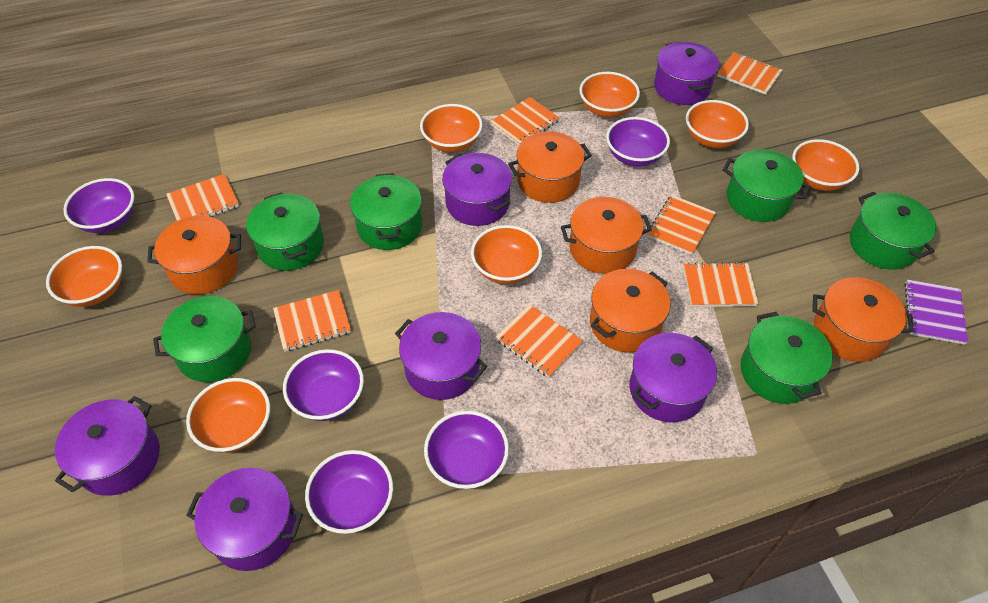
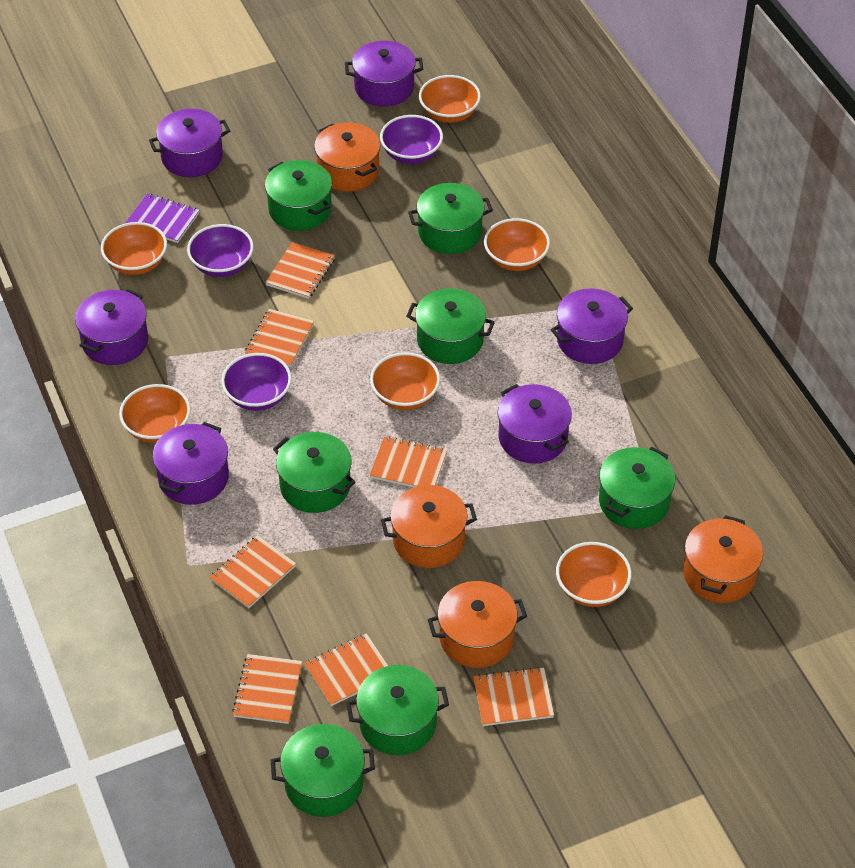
green pot: [153,296,256,382] [246,192,324,271] [350,173,422,250] [723,149,811,222] [740,312,833,404] [850,192,937,270] = 6 -> [265,160,332,231] [271,724,375,817] [273,432,356,513] [346,665,449,755] [406,289,495,364] [408,183,493,254] [599,447,675,529] = 7
orange bowl: [46,246,122,307] [186,378,270,453] [420,104,483,152] [471,225,542,284] [579,72,640,117] [686,100,749,148] [792,139,859,191] = 7 -> [101,222,167,275] [119,384,191,443] [370,352,440,410] [419,75,481,123] [484,218,550,271] [556,542,632,607] = 6
orange pot: [147,216,241,295] [508,131,592,203] [561,197,652,274] [590,269,671,353] [812,277,913,362] = 5 -> [314,122,381,192] [381,485,477,568] [427,581,527,668] [683,515,763,603] = 4
purple bowl: [63,178,134,233] [283,349,364,421] [305,450,393,534] [424,411,509,489] [606,117,670,167] = 5 -> [187,224,254,277] [221,353,292,411] [380,115,443,164] = 3

